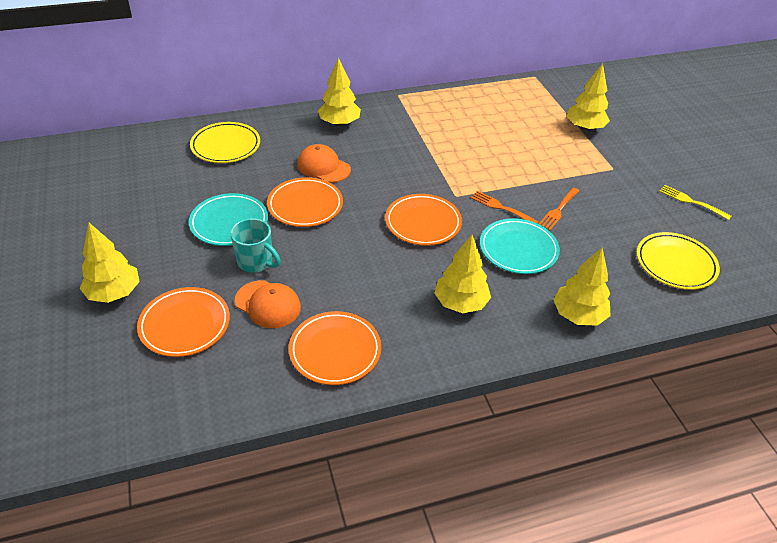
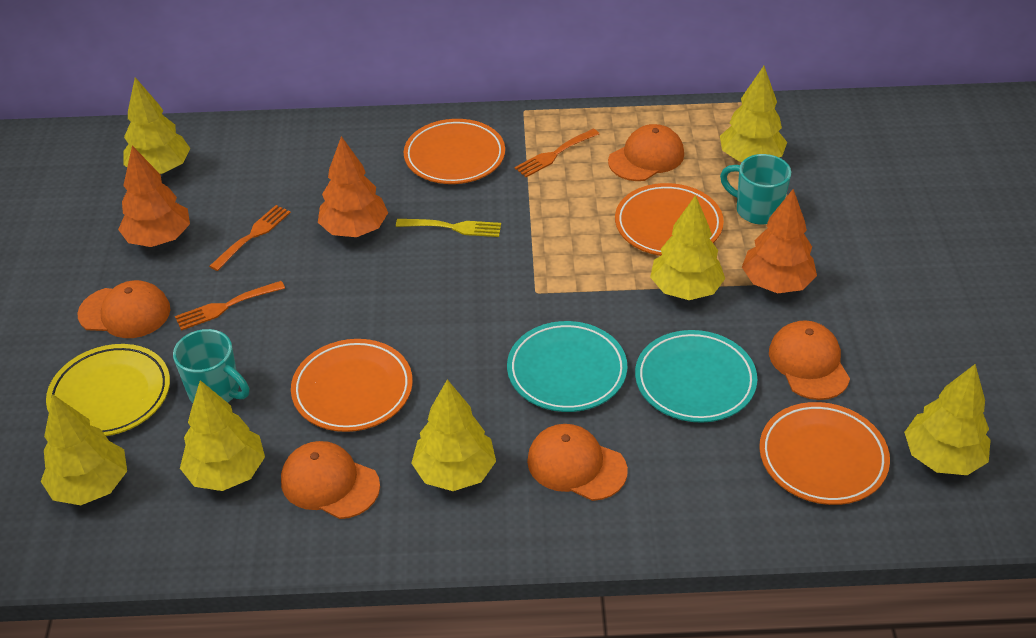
orange cap: [235,280,301,328] [297,144,351,183] = 2 -> [77,280,170,338] [281,441,380,519] [527,424,628,501] [608,124,684,181] [769,320,850,400] = 5
orange fork: [471,191,539,224] [539,188,579,230] = 2 -> [175,281,285,331] [209,205,291,271] [515,129,599,177] = 3
orange tree: none = 0 -> [118,146,190,247] [318,136,388,237] [742,189,817,293] = 3
turquoise mug: [230,218,280,273] = 1 -> [173,329,249,403] [720,154,791,224] = 2
yellow plate: [190,122,260,163] [636,232,720,290] = 2 -> [46,344,170,436] = 1
yellow tree: [80,223,140,303] [318,57,361,126] [434,235,491,313] [553,248,610,326] [567,63,610,131] = 5 -> [41,394,127,505] [124,77,191,174] [180,380,265,491] [411,379,496,491] [650,195,725,300] [720,66,787,162] [904,364,991,475] = 7

